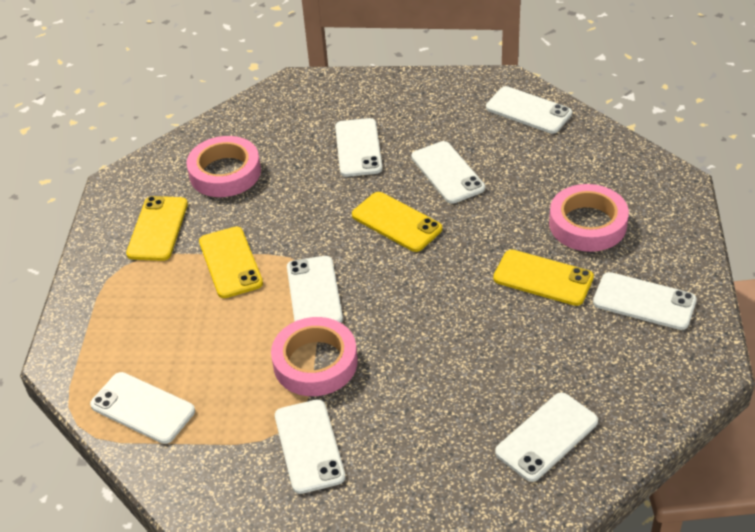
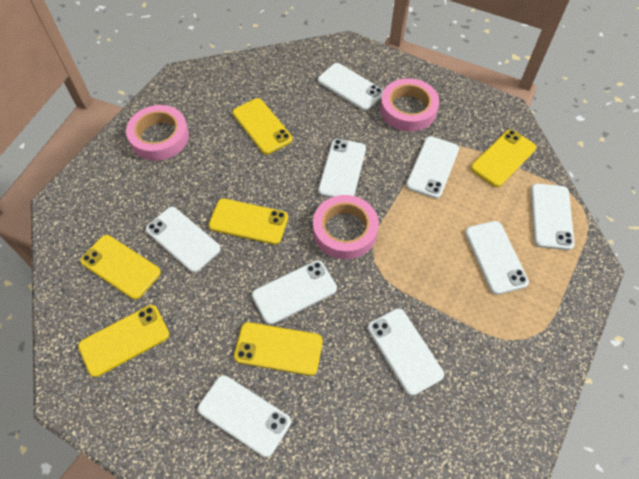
white phone: [90,372,195,444] [275,399,345,494] [287,256,343,323] [335,118,383,177] [411,141,485,204] [486,86,572,134] [495,392,598,482] [593,272,697,330] = 8 -> [146,207,221,273] [198,375,291,457] [252,260,337,325] [318,63,384,111] [318,139,366,198] [368,308,444,396] [406,136,459,199] [465,221,529,295] [531,183,575,250] = 9
yellow phone: [126,196,188,261] [199,227,263,298] [352,192,442,252] [493,250,594,306] = 4 -> [78,305,169,377] [80,235,161,299] [209,198,288,245] [232,98,292,154] [234,322,323,376] [471,130,536,187] = 6

